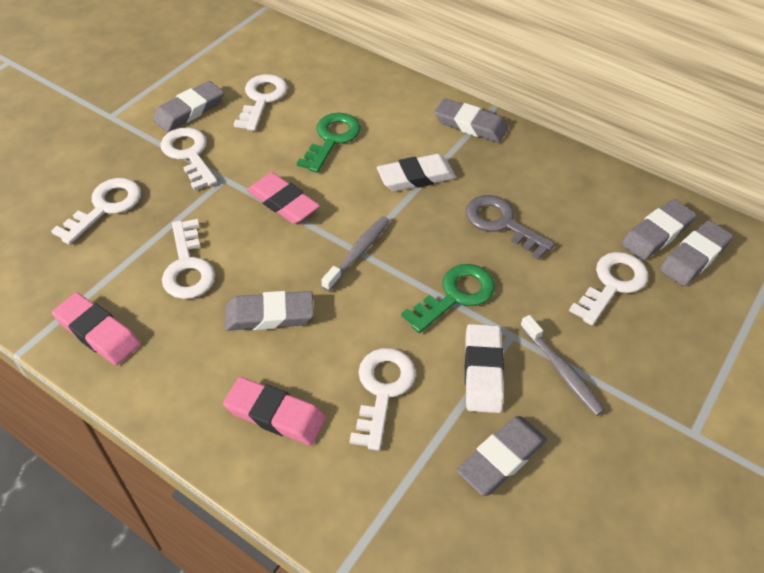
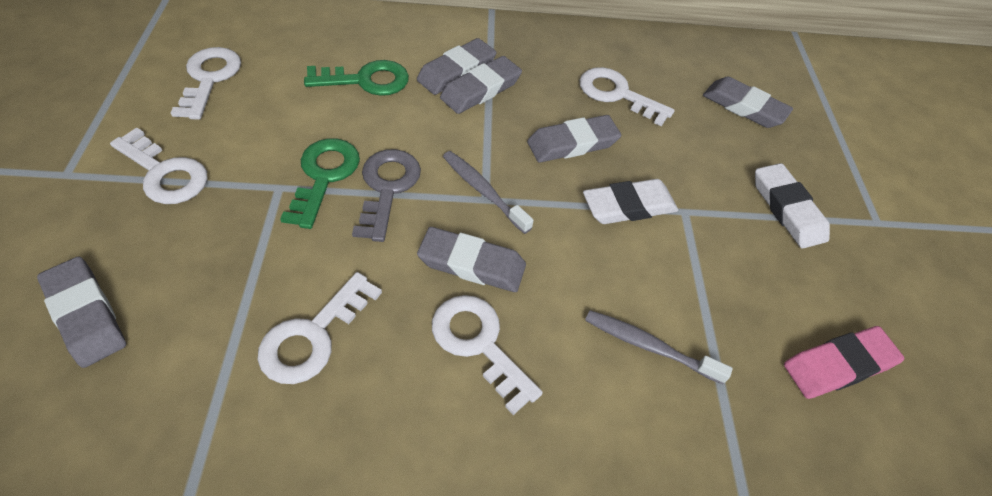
pink eraser: [52,292,141,365] [223,377,326,446] [247,172,320,224] = 3 -> [784,326,905,399] = 1
white key: [51,178,141,245] [161,127,218,190] [162,219,215,299] [234,74,288,131] [350,348,416,451] [569,252,648,325] = 6 -> [110,128,208,204] [171,47,241,120] [258,272,382,384] [432,295,543,415] [580,67,675,127] = 5

